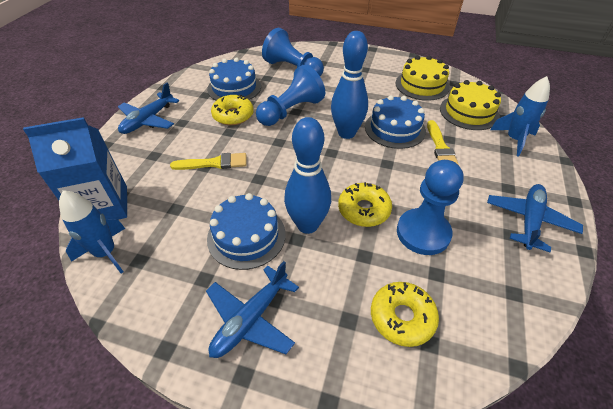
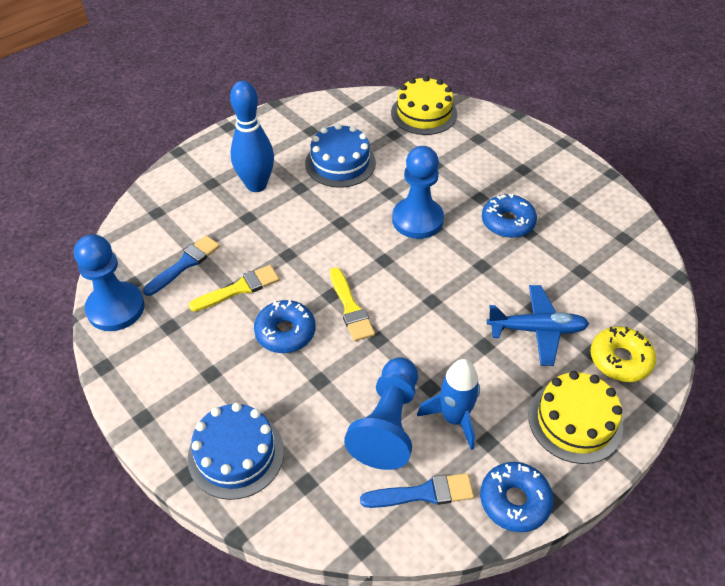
blue bowling pin: [284,117,331,234] [331,31,368,139] = 2 -> [230,81,274,192] = 1
blue brush: none = 0 -> [143,235,220,296] [360,473,474,508] = 2
blue cake: [207,58,261,100] [207,193,286,270] [365,95,426,149] = 3 -> [187,402,284,500] [305,123,376,188] = 2
blue carton: [23,117,127,220] = 1 -> none = 0
blue donut: none = 0 -> [254,300,315,353] [480,462,553,532] [482,194,537,238] = 3
blue plane: [118,83,179,134] [206,261,299,358] [487,184,583,252] = 3 -> [487,285,589,366] = 1
blue rocket: [59,190,126,274] [490,76,550,156] = 2 -> [417,359,480,450] = 1
yellow donut: [211,95,254,125] [338,182,392,227] [371,282,439,347] = 3 -> [591,327,656,382] = 1

